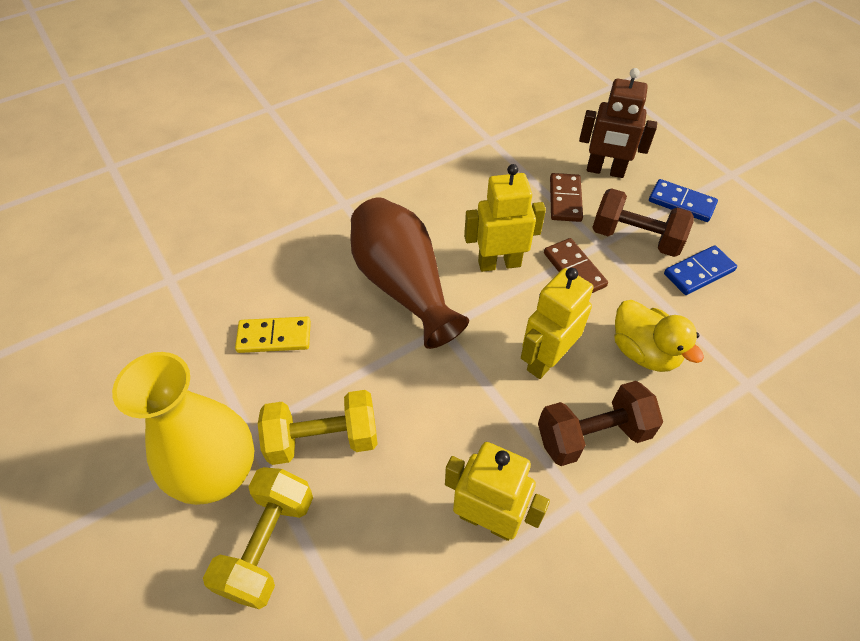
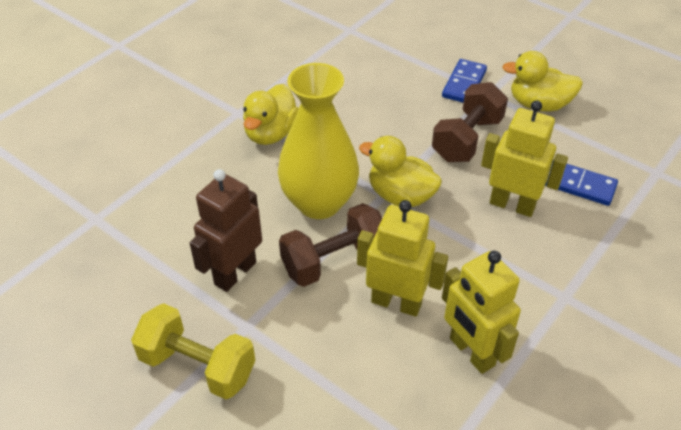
brown domino: [544,238,608,293] [550,173,583,222] = 2 -> none = 0
brown vase: [350,197,469,349] = 1 -> none = 0
yellow domino: [235,317,311,353] = 1 -> none = 0
yellow duck: [614,300,704,372] = 1 -> [243,84,299,145] [359,136,442,207] [502,51,583,112] = 3
yellow dumbbell: [203,467,313,609] [258,390,378,465] = 2 -> [131,303,255,399] = 1

